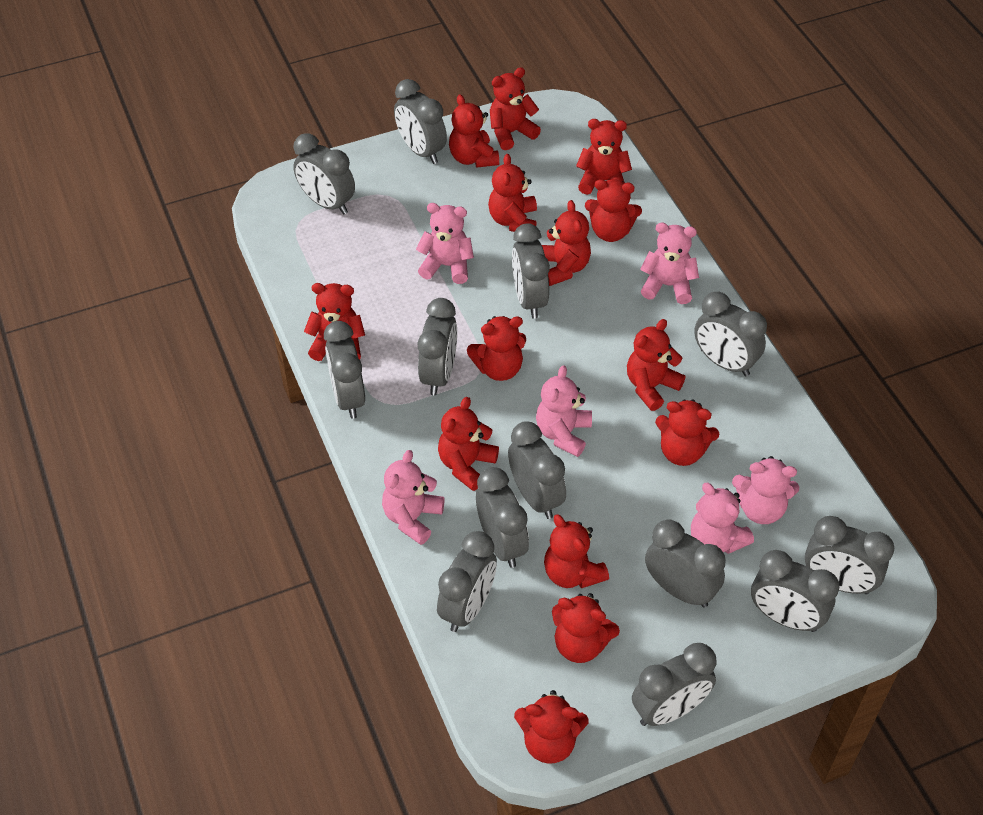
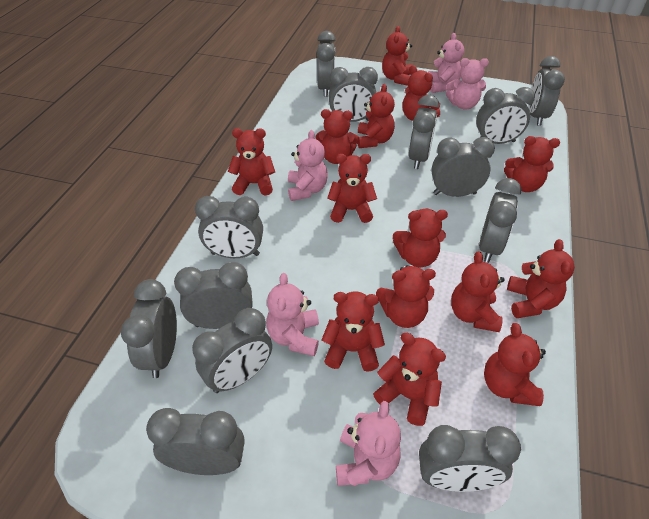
pink teddy bear: [382,450,445,545] [416,203,474,284] [536,365,592,457] [640,223,699,304] [691,483,754,554] [732,456,799,524] = 6 -> [266,273,319,356] [288,130,328,201] [336,401,401,486] [428,33,464,93] [446,58,489,109] = 5

